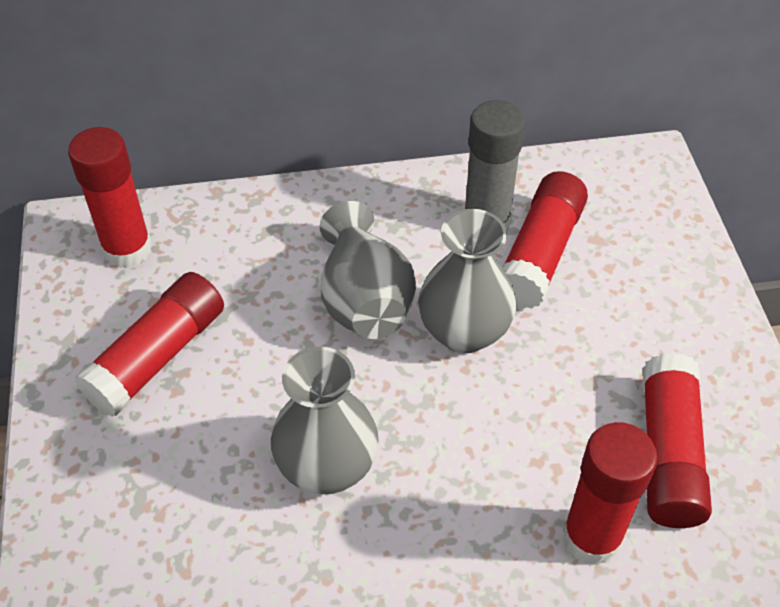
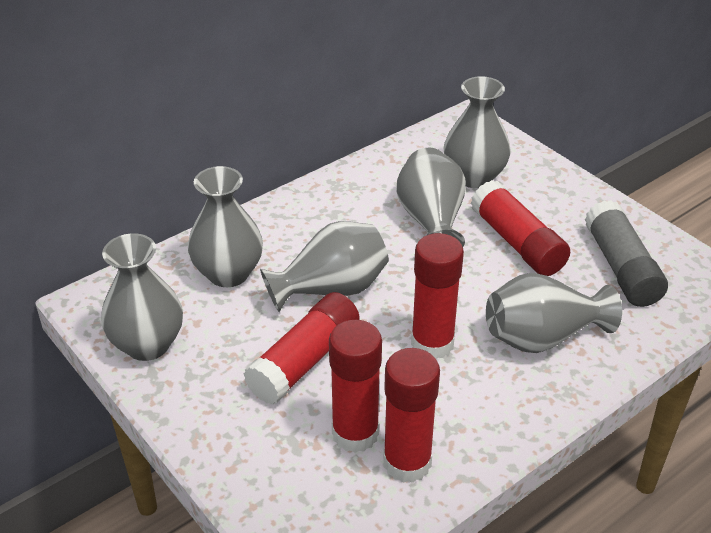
grey vase: [271,347,379,494] [320,201,416,339] [418,209,516,354] = 3 -> [101,233,183,361] [188,166,263,287] [260,221,389,312] [397,148,466,247] [444,76,511,188] [486,273,622,353] = 6

